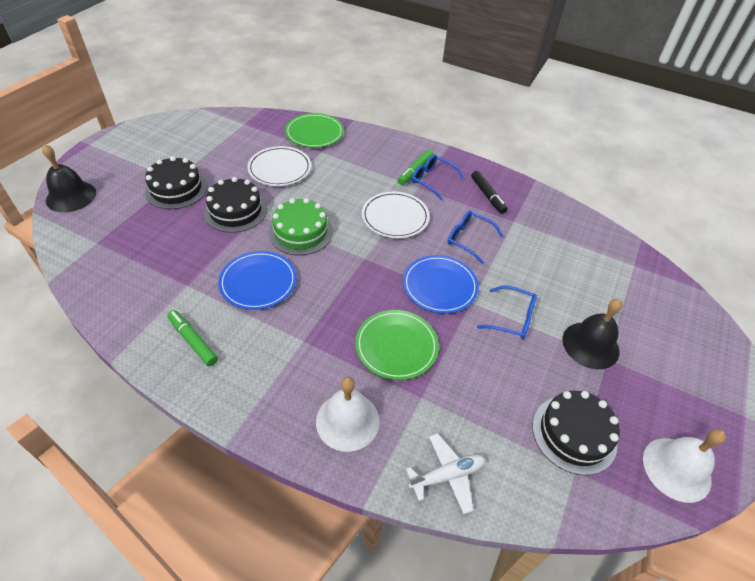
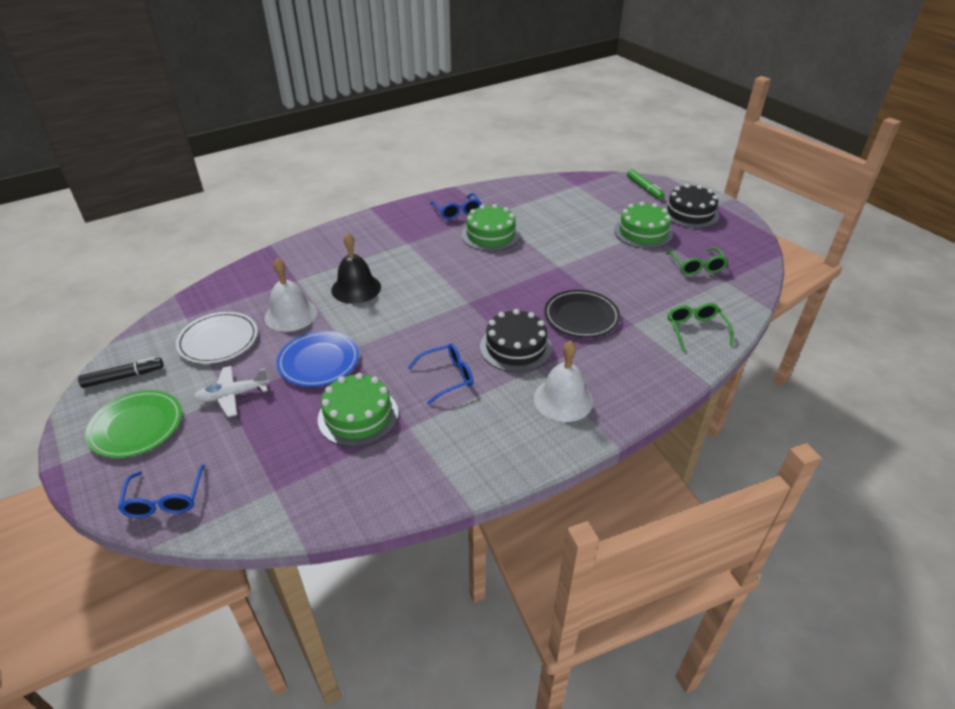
black bell: [42,144,96,212] [562,299,623,369] = 2 -> [331,233,381,304] = 1
black cake: [145,156,207,209] [204,177,267,233] [533,391,620,475] = 3 -> [480,309,552,372] [663,184,719,228] = 2
black plate: none = 0 -> [544,290,620,338] = 1
blue plate: [218,251,297,310] [403,255,479,314] = 2 -> [276,331,359,387] = 1
green cake: [269,198,333,256] = 1 -> [318,373,398,447] [462,204,520,251] [614,202,673,249] = 3
green glasses: none = 0 -> [666,247,728,275] [668,303,733,351] = 2
green marker: [167,310,218,366] [398,149,433,185] = 2 -> [627,169,665,199] = 1
green plate: [285,113,344,148] [355,310,439,380] = 2 -> [85,390,182,458] = 1
white plate: [247,146,311,186] [362,191,430,238] = 2 -> [176,312,258,364] = 1

